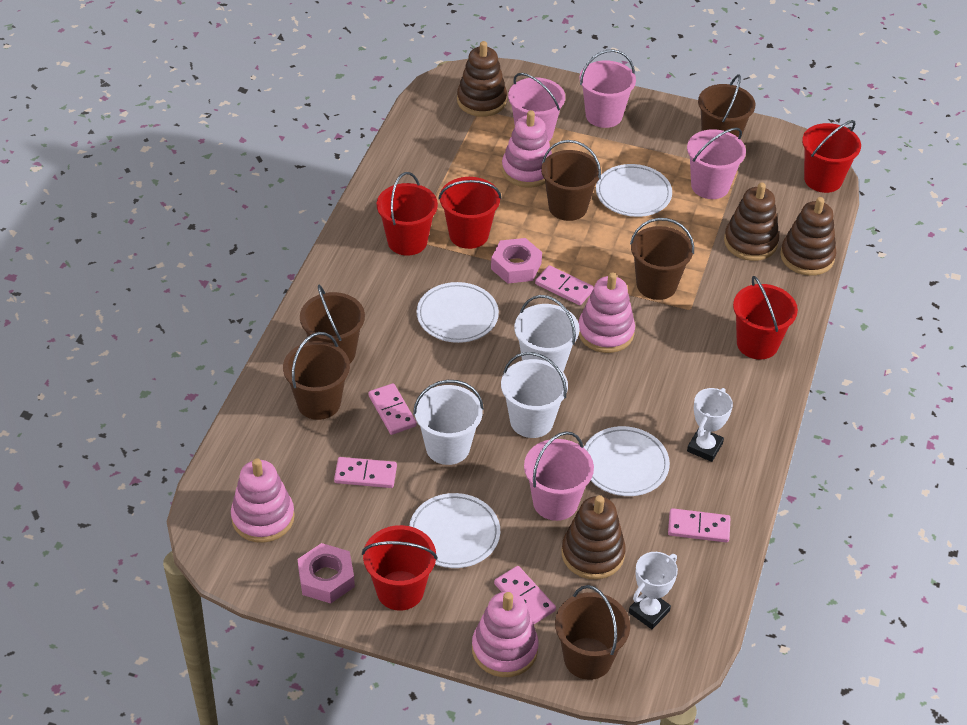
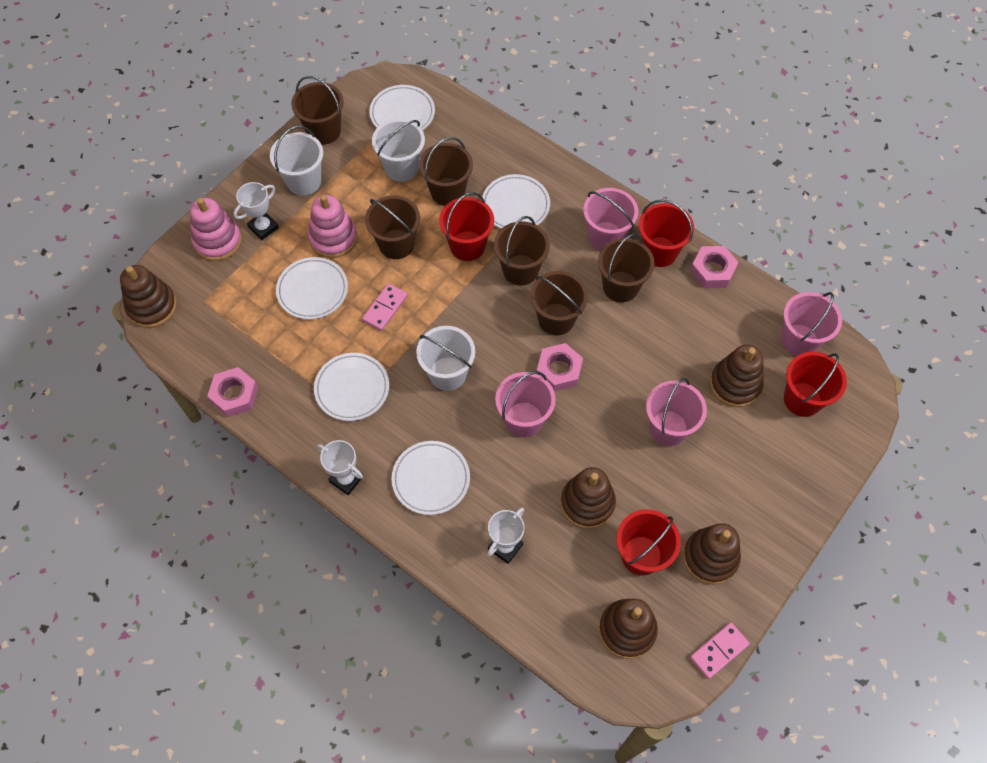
brown stacking toy: [457,41,507,117] [562,495,626,580] [724,182,779,261] [780,197,836,276] = 4 -> [120,265,177,328] [561,467,616,529] [599,599,658,659] [683,523,741,585] [710,345,764,407] = 5
pink domino: [334,457,397,488] [368,383,417,435] [494,566,556,625] [535,265,594,305] [668,508,730,543] = 5 -> [362,283,408,331] [690,622,750,679] = 2
pink nut: [298,543,355,603] [491,238,542,284] = 2 -> [207,367,258,417] [537,343,583,392] [690,246,739,288] = 3
pink stacking toy: [231,458,295,543] [472,591,538,677] [502,110,552,187] [579,273,635,353] = 4 -> [190,198,242,261] [308,195,357,258] = 2
red bucket: [362,525,438,611] [377,172,438,256] [438,177,501,249] [733,276,798,360] [802,120,861,193] = 5 -> [439,192,494,261] [616,509,681,576] [639,200,694,267] [784,352,847,417] = 4
white plate: [409,493,500,568] [417,282,499,343] [584,426,670,496] [596,164,672,217] = 4 -> [276,257,348,320] [314,353,389,421] [369,85,435,130] [392,441,470,515] [482,174,550,229] = 5
white trophy: [629,552,678,629] [687,388,733,462] = 2 -> [233,182,279,240] [317,440,364,495] [487,507,524,564] = 3

